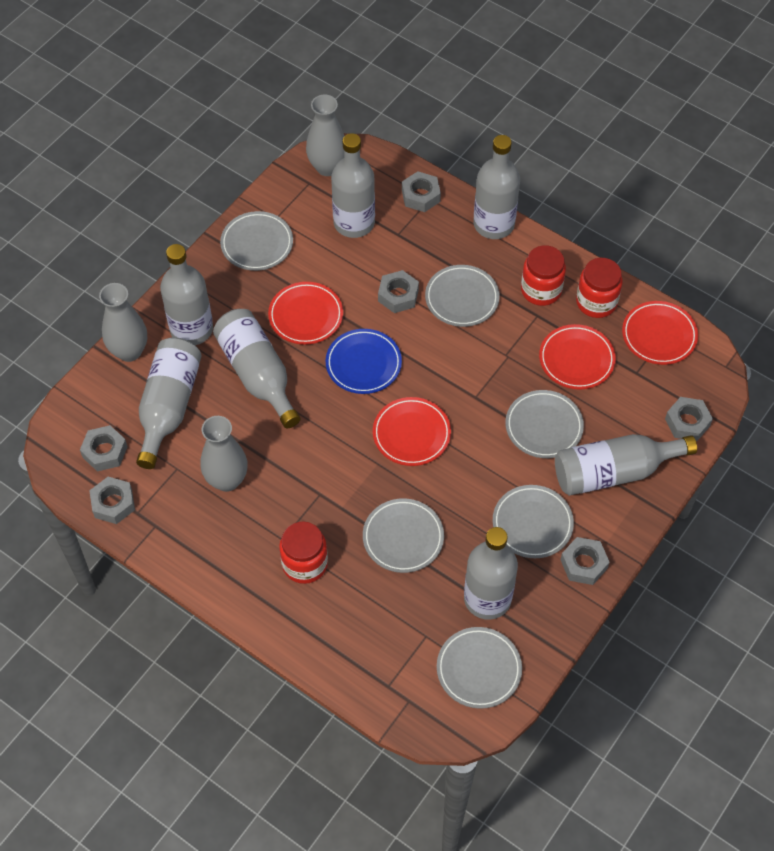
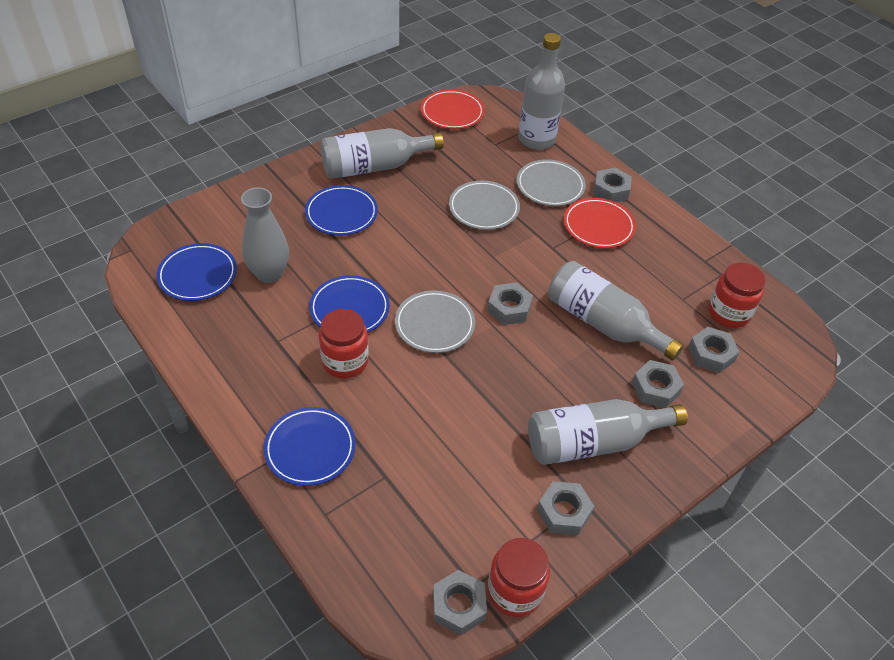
blue plate: [326,329,402,394] = 1 -> [157,243,237,301] [264,407,356,486] [305,185,378,236] [309,275,390,333] = 4
grey bottle: [136,337,202,469] [160,244,213,345] [213,309,301,428] [331,133,375,238] [464,527,518,620] [473,135,520,239] [555,434,697,496] = 7 -> [321,128,444,179] [518,33,565,150] [528,399,688,465] [548,261,684,361] = 4
grey plate: [220,211,293,271] [363,498,444,573] [425,265,500,327] [437,627,522,709] [493,485,574,558] [505,390,584,458] = 6 -> [395,290,475,353] [449,181,520,230] [517,159,586,206] = 3
grey vase: [99,283,147,362] [201,416,248,492] [306,94,344,176] = 3 -> [241,187,289,283] = 1
red plate: [268,282,343,345] [373,397,451,466] [539,324,616,389] [622,301,698,365] = 4 -> [421,89,485,129] [564,198,636,248] = 2

